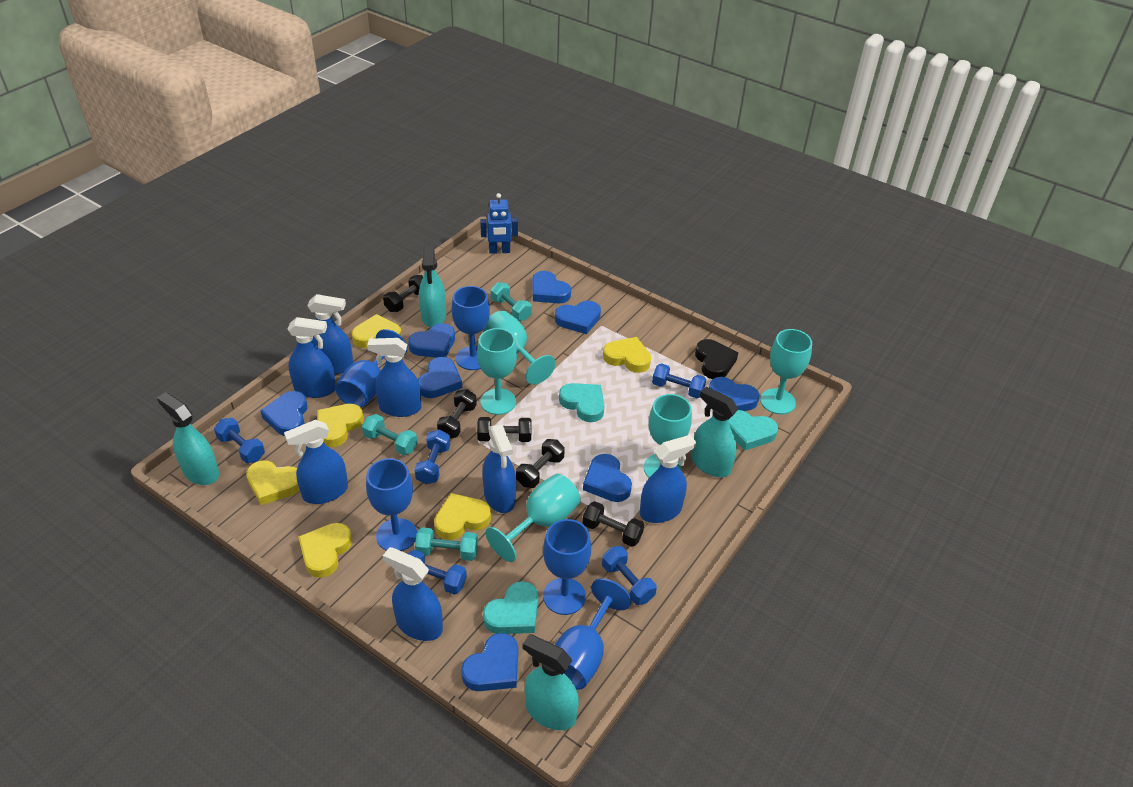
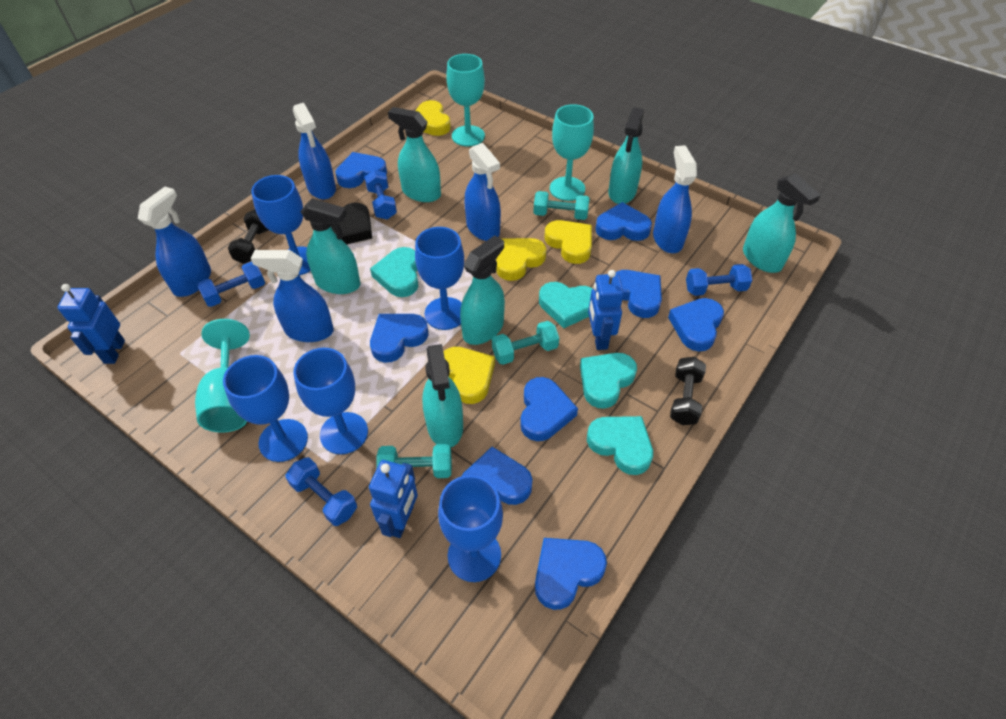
black dumbbell: [383,275,423,312] [437,389,477,438] [477,417,532,442] [516,439,565,488] [583,501,644,547] = 5 -> [228,209,268,264] [670,357,706,425] = 2
blue dumbbell: [214,418,265,463] [408,550,467,595] [414,429,450,484] [602,546,657,605] [652,363,706,398] = 5 -> [197,261,265,307] [286,457,357,526] [365,170,397,220] [686,264,752,296] = 4
blue robot: [480,193,518,254] = 1 -> [57,284,125,364] [369,460,418,538] [588,270,624,350] = 3
blue spray bottle: [284,420,348,504] [288,317,336,398] [307,294,353,374] [367,338,421,417] [383,547,443,641] [482,424,516,513] [640,435,696,523] = 7 -> [138,187,211,297] [251,250,334,342] [293,103,336,199] [465,143,501,241] [653,145,697,253] = 5
turquoise goblet: [477,328,517,415] [483,311,556,385] [486,474,581,562] [644,394,692,478] [760,329,812,414] = 5 -> [195,319,250,433] [446,54,485,146] [550,104,594,201] = 3
turquoise heart: [483,581,538,634] [559,383,605,422] [729,410,778,450] = 3 -> [370,247,419,297] [539,282,593,328] [580,353,637,409] [587,416,653,475] = 4
turquoise spray bottle: [157,392,219,485] [419,246,446,328] [523,634,579,730] [691,386,738,477] = 4 -> [300,198,361,294] [388,107,441,202] [422,344,463,447] [460,236,505,345] [609,107,644,204] [743,173,821,273] = 6
yellow heart: [246,460,300,505] [298,523,352,578] [317,404,364,447] [352,314,402,348] [434,493,491,540] [603,337,651,373] = 6 -> [415,100,451,136] [443,347,495,404] [496,238,546,281] [545,220,592,264] = 4

